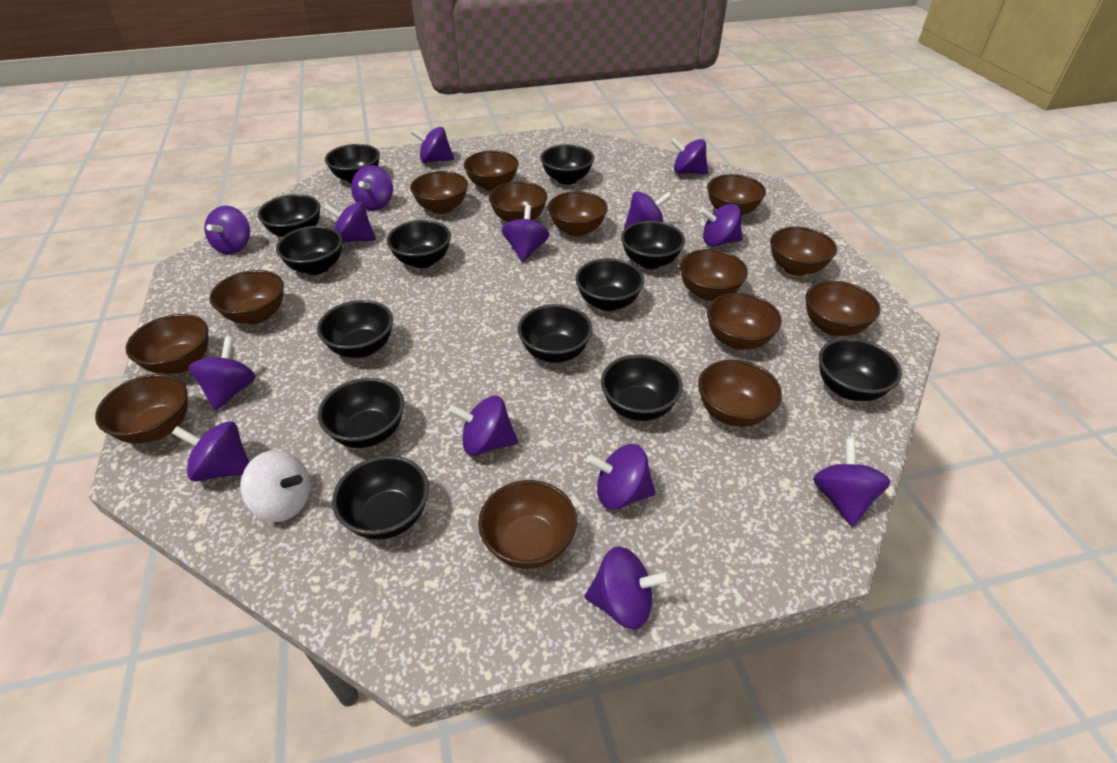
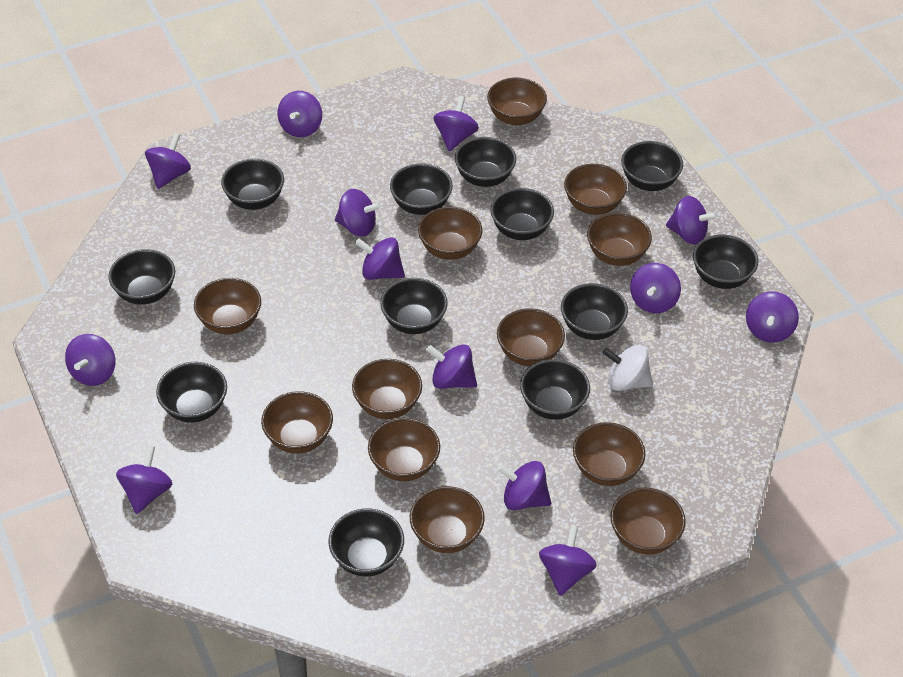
black bowl: [258,194,321,237] [276,226,343,275] [317,300,393,358] [318,378,404,448] [325,144,380,184] [332,455,429,540] [387,220,451,268] [518,304,593,363] [540,144,594,185] [575,258,644,311] [601,355,683,421] [621,221,685,269] [819,338,902,401] = 13 -> [108,249,175,305] [156,362,227,422] [221,159,284,210] [328,508,404,577] [380,278,448,334] [390,164,453,215] [455,137,516,187] [490,188,554,240] [520,359,590,420] [561,283,628,340] [621,141,683,191] [693,235,758,289] = 12
brown bowl: [95,374,188,443] [126,314,209,374] [209,270,284,324] [410,171,468,214] [464,150,518,191] [478,480,577,569] [489,181,547,222] [548,191,608,237] [680,249,748,301] [698,360,782,427] [707,174,766,216] [707,293,782,350] [770,227,837,276] [805,281,880,336] = 14 -> [194,278,261,334] [261,391,333,454] [352,359,422,419] [368,418,440,481] [410,486,485,553] [418,207,482,260] [487,78,547,125] [497,308,565,366] [564,164,627,215] [573,422,646,486] [587,212,652,266] [611,488,685,555] = 12
purple spinning top: [172,421,249,482] [189,337,256,411] [204,206,250,254] [323,202,376,243] [351,165,393,210] [411,127,454,163] [448,396,518,456] [502,205,549,262] [585,546,671,630] [587,444,656,510] [624,191,672,229] [671,138,708,174] [700,204,743,246] [813,439,891,526] = 14 -> [65,334,115,386] [116,445,172,514] [145,133,191,189] [277,91,322,137] [335,189,381,236] [355,237,405,280] [426,344,477,389] [433,96,479,151] [497,461,551,510] [539,525,597,596] [630,263,681,313] [666,196,718,245] [746,291,799,343] = 13

